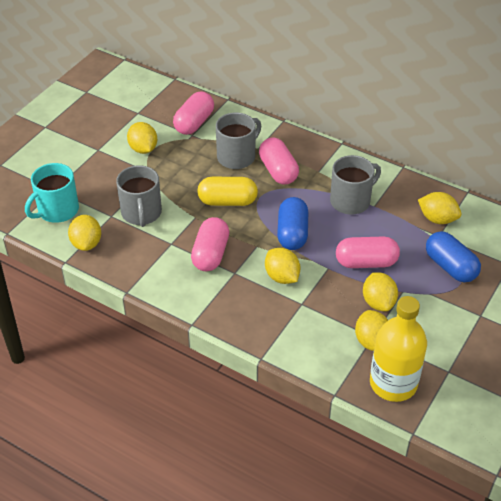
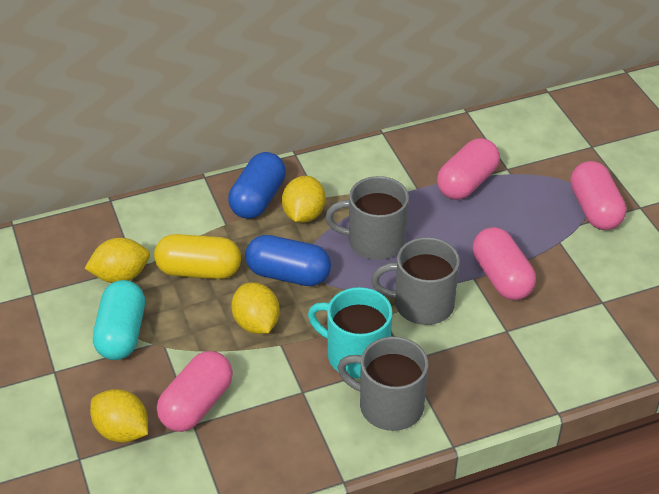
turquoise capsule: none = 0 -> [93,280,145,360] = 1
yellow bottle: [370,296,427,402] = 1 -> none = 0
yellow lemon: [68,215,101,251] [127,122,157,154] [265,248,300,284] [355,310,388,351] [363,272,398,311] [418,192,461,224] = 6 -> [84,238,150,283] [90,389,148,443] [231,282,280,334] [282,176,325,223] = 4

